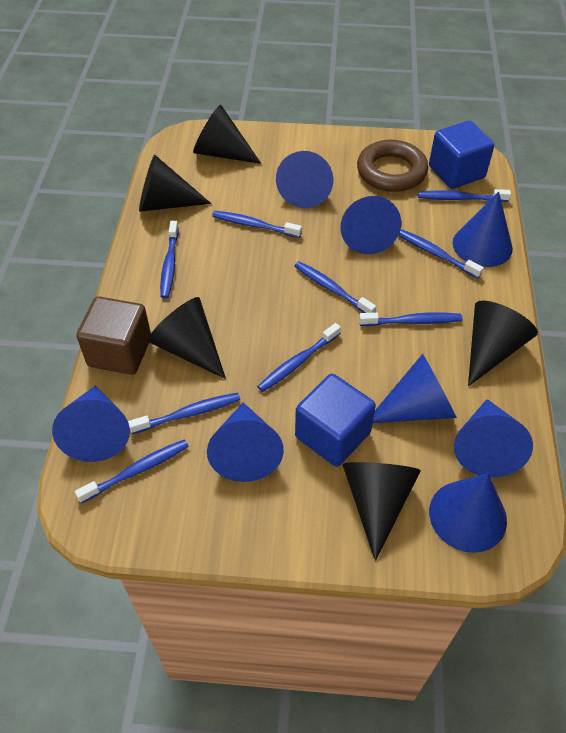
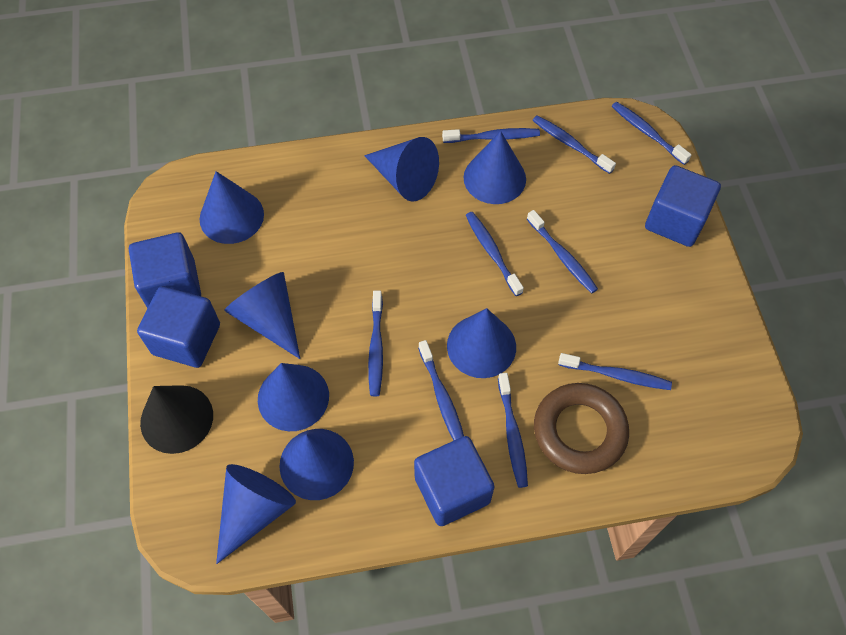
black cone: [139,155,211,212] [148,297,226,379] [193,105,261,164] [342,462,421,561] [468,301,538,386] = 5 -> [140,385,213,454] = 1
blue cube: [295,374,376,467] [429,121,494,189] = 2 -> [129,232,201,308] [137,286,220,368] [414,436,494,526] [645,165,721,247] = 4
brown cube: [76,296,151,375] = 1 -> none = 0

